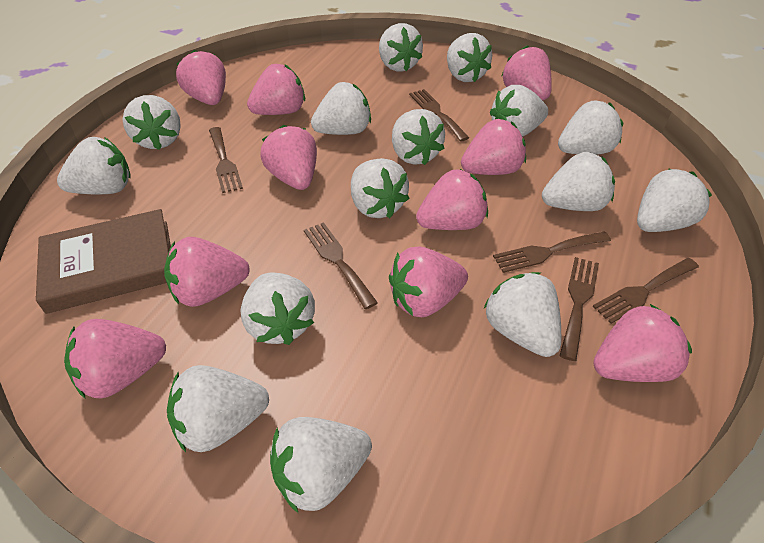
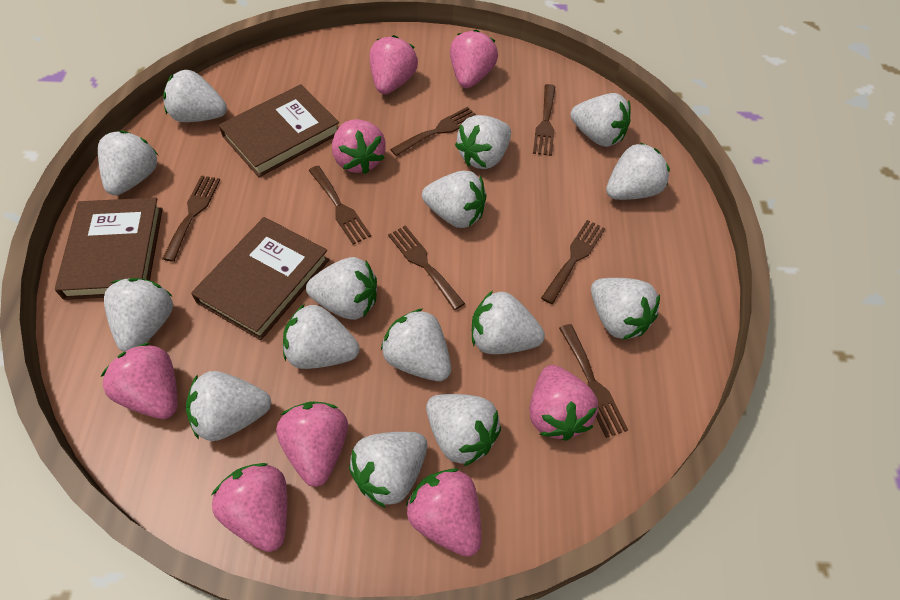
brown book: [36,209,171,314] = 1 -> [55,198,163,300] [191,217,329,340] [219,84,339,177] = 3
brown fork: [209,127,243,193] [304,222,378,309] [409,89,469,142] [493,231,611,273] [559,257,599,361] [593,258,699,324] = 6 -> [162,175,220,262] [308,166,371,244] [388,225,465,310] [390,107,476,156] [533,84,556,156] [541,220,606,304] [559,324,628,438] = 7
pink strawberry: [64,319,166,399] [164,237,250,307] [176,50,226,105] [247,64,305,115] [260,125,317,190] [389,246,468,317] [416,169,488,230] [461,119,526,175] [501,45,552,100] [593,304,692,382] = 10 -> [100,343,177,419] [212,463,287,552] [276,401,348,487] [332,119,386,174] [370,35,418,94] [406,469,482,557] [450,30,498,88] [530,365,598,441] = 8

